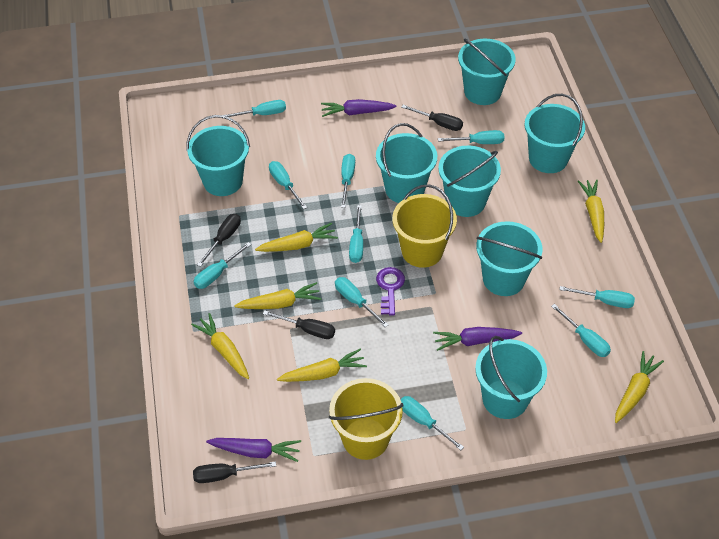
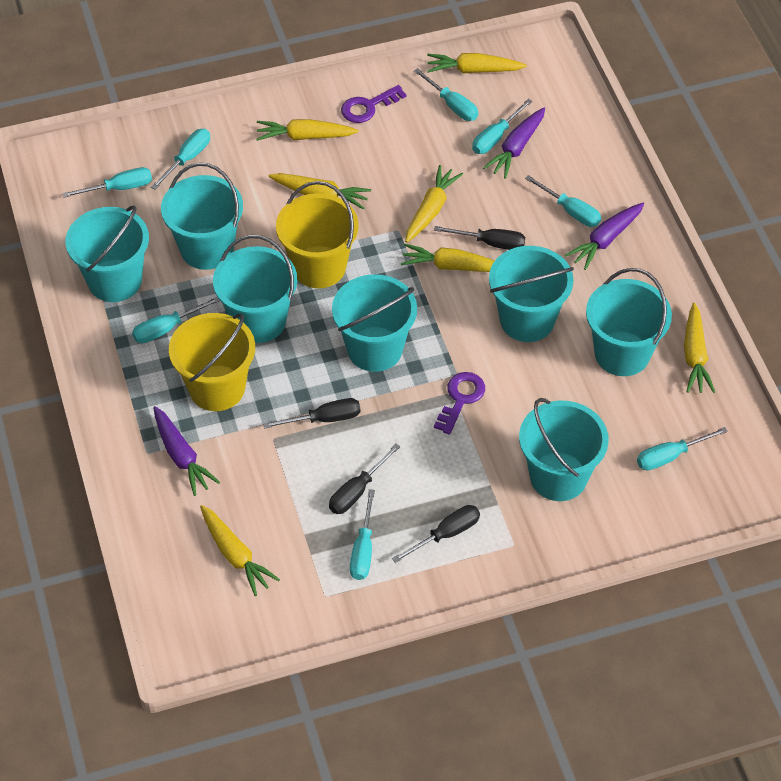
purple key: [376,267,405,316] = 1 -> [341,85,406,123] [434,372,485,435] = 2
turquoise screwdriver: [194,242,251,289] [222,100,286,119] [269,161,307,209] [335,277,388,327] [341,154,355,208] [349,205,363,263] [401,396,464,450] [438,130,505,144] [551,304,611,357] [559,286,635,308] = 10 -> [62,167,152,198] [132,297,220,343] [151,129,210,190] [350,489,375,580] [414,68,478,121] [472,99,532,154] [525,175,601,227] [637,427,728,470] = 8
yellow carrot: [191,313,249,379] [234,282,321,309] [255,223,338,252] [277,349,367,382] [578,180,604,243] [615,351,664,423] = 6 -> [200,505,280,596] [256,119,359,141] [269,173,371,209] [401,244,495,272] [405,165,463,242] [427,53,527,73] [684,303,715,393] = 7

